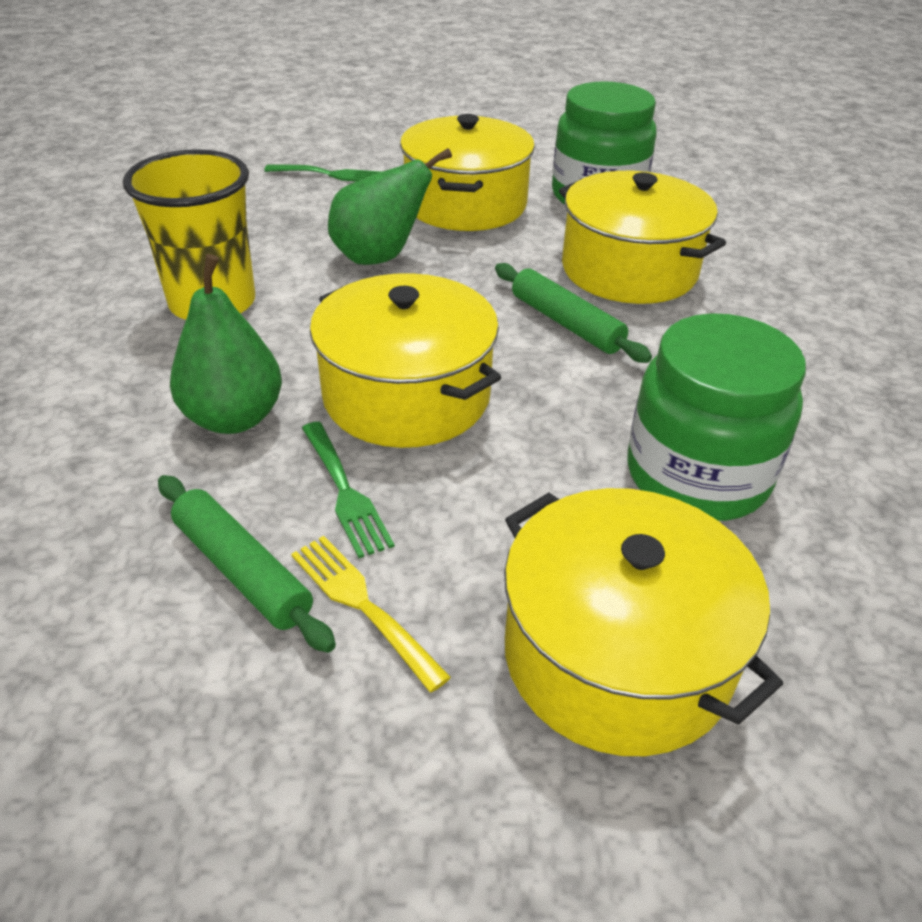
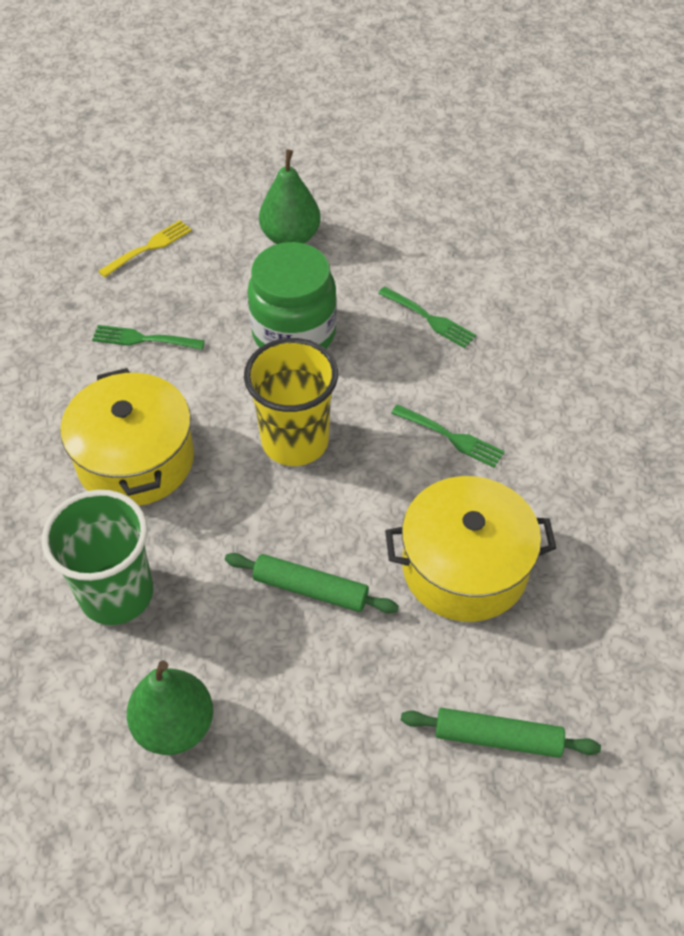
green cup: none = 0 -> [42,490,153,625] = 1
green fork: [264,165,381,181] [302,422,394,558] = 2 -> [92,325,205,350] [378,286,476,348] [391,404,505,468] = 3
green jar: [552,81,656,205] [627,313,806,521] = 2 -> [247,242,337,349] = 1
yellow pot: [310,273,501,448] [400,114,535,231] [504,488,783,756] [559,171,726,304] = 4 -> [60,368,194,506] [385,476,556,622] = 2

